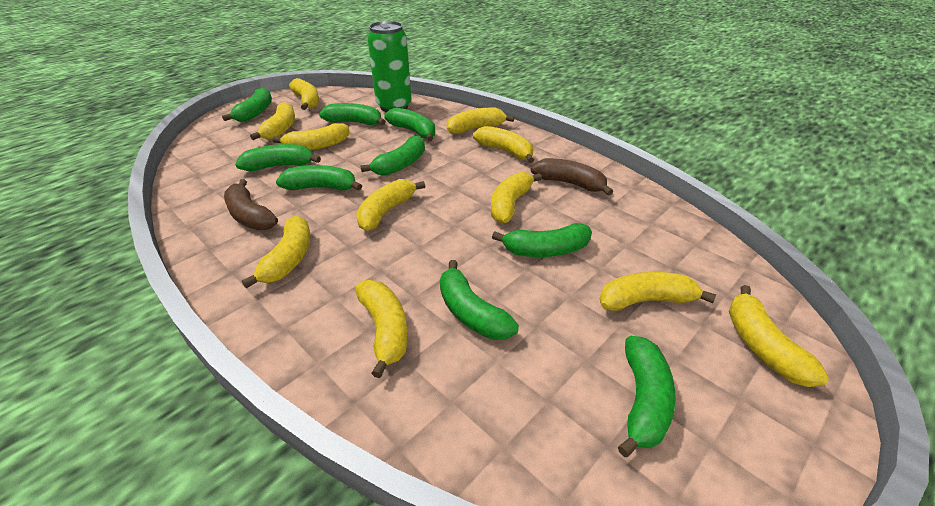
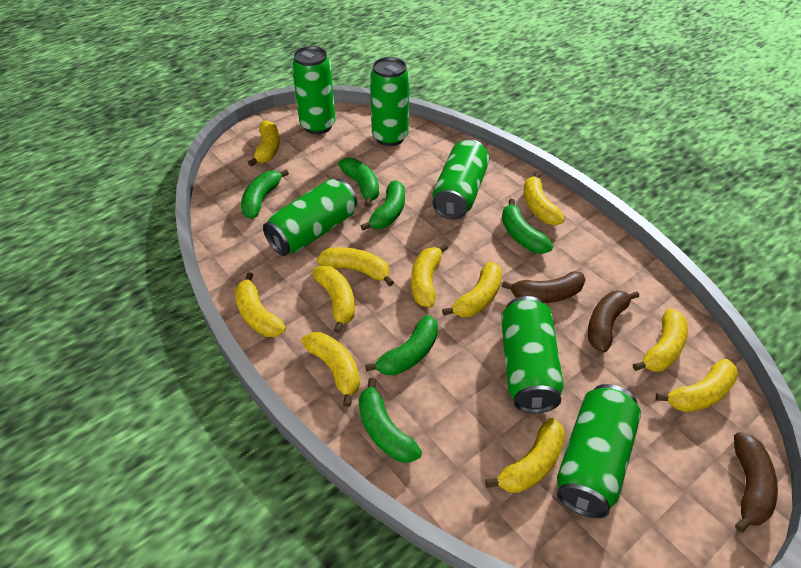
brown banana: [224,179,278,230] [531,158,613,196] = 2 -> [502,271,586,303] [588,291,639,353] [734,432,778,532] = 3
green banana: [222,88,272,122] [235,144,321,171] [276,165,362,191] [319,103,386,125] [360,135,425,176] [384,108,435,141] [440,260,519,340] [492,223,592,257] [618,336,676,457] = 9 -> [241,169,289,219] [338,158,379,207] [359,378,422,463] [361,180,405,231] [365,315,438,375] [502,199,553,254] = 6
green can: [367,21,412,112] = 1 -> [263,179,357,256] [292,46,335,134] [370,57,409,146] [432,139,490,220] [501,296,564,413] [557,384,641,518] = 6

